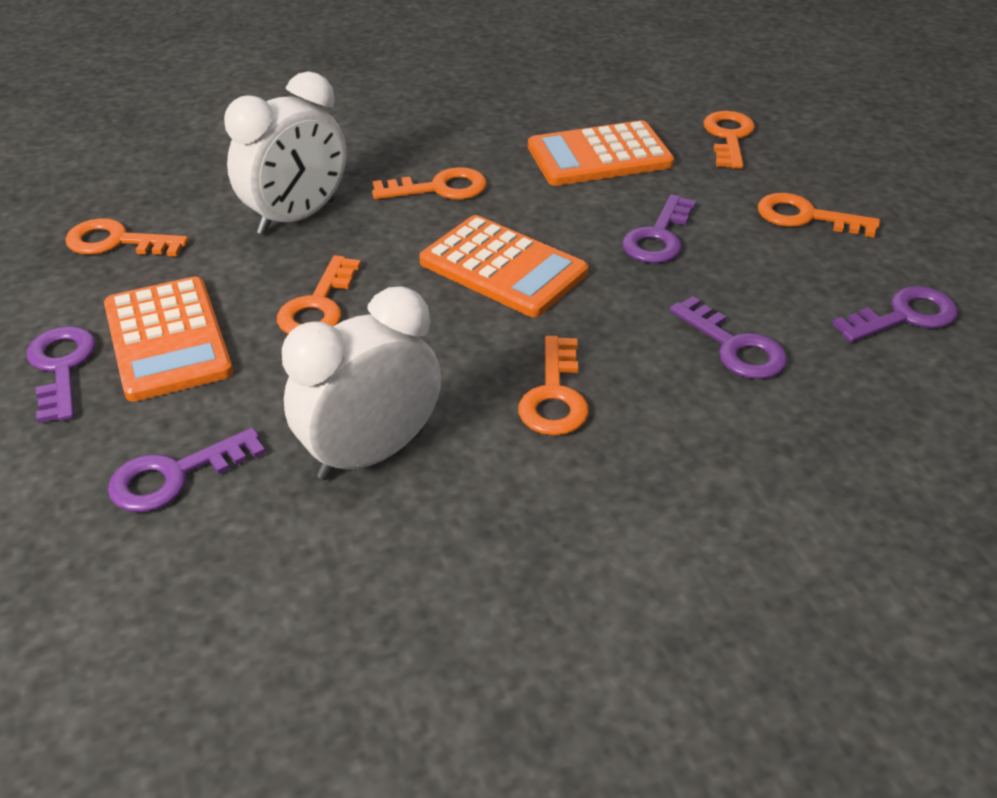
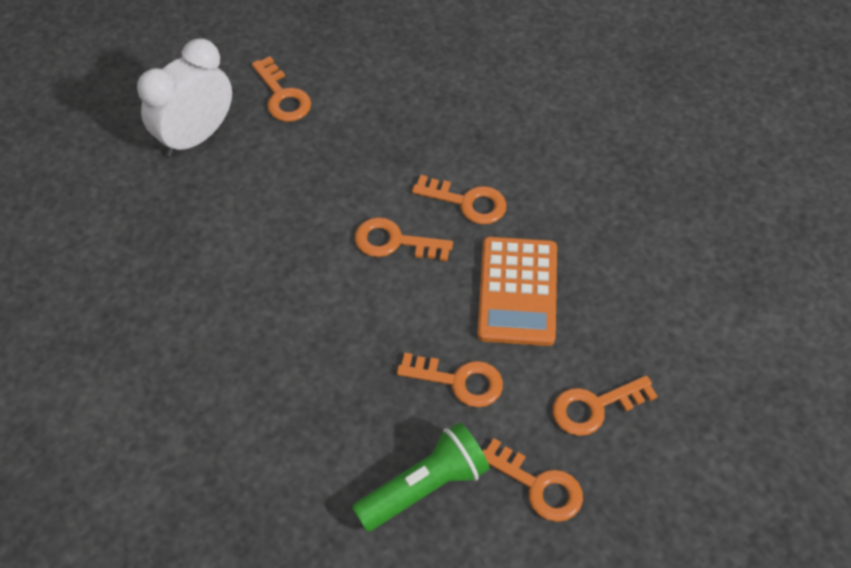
green flashlight: none = 0 -> [352,422,489,532] = 1
orange calculator: [104,276,233,402] [419,215,588,317] [528,120,674,186] = 3 -> [477,237,557,346] = 1
purple key: [27,326,96,423] [108,428,266,512] [622,194,696,263] [670,296,787,379] [832,286,958,342] = 5 -> none = 0
white clock: [224,71,346,235] [282,286,441,480] = 2 -> [137,38,232,157] = 1

